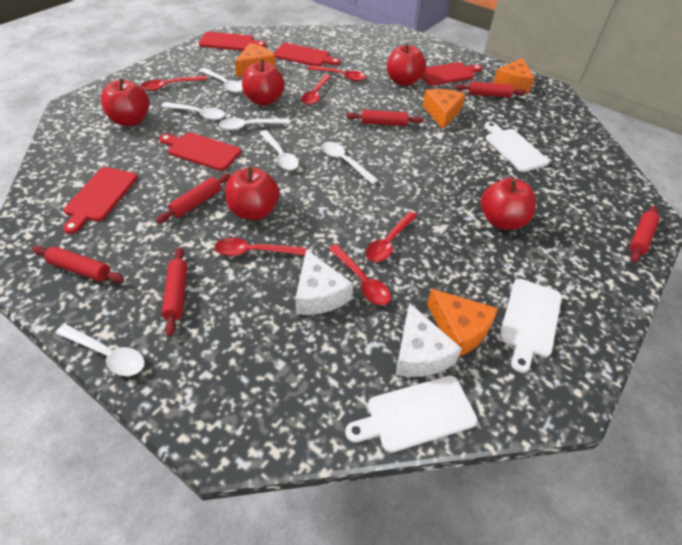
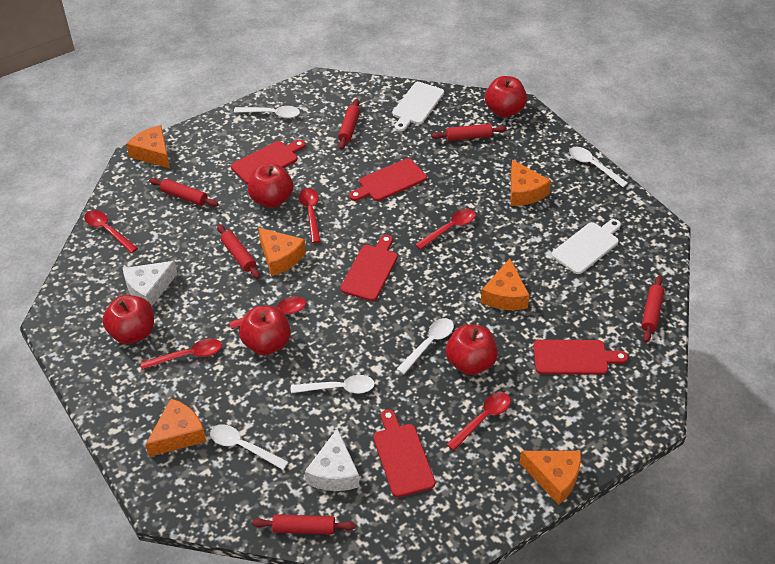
orange cheese: [235,43,276,77] [423,89,466,129] [427,289,498,356] [493,58,535,93] = 4 -> [126,125,170,168] [145,398,206,457] [258,227,306,276] [481,259,530,310] [511,160,551,206] [519,451,581,505] = 6
white cutting board: [345,376,478,453] [485,122,549,172] [500,279,562,373] = 3 -> [392,82,444,132] [552,219,621,274] = 2
white spoon: [56,324,145,376] [161,102,225,120] [199,68,243,93] [219,118,290,130] [260,130,299,170] [321,142,378,184] = 6 -> [210,424,288,470] [234,106,300,118] [291,375,375,393] [397,318,454,374] [569,147,628,187] = 5

